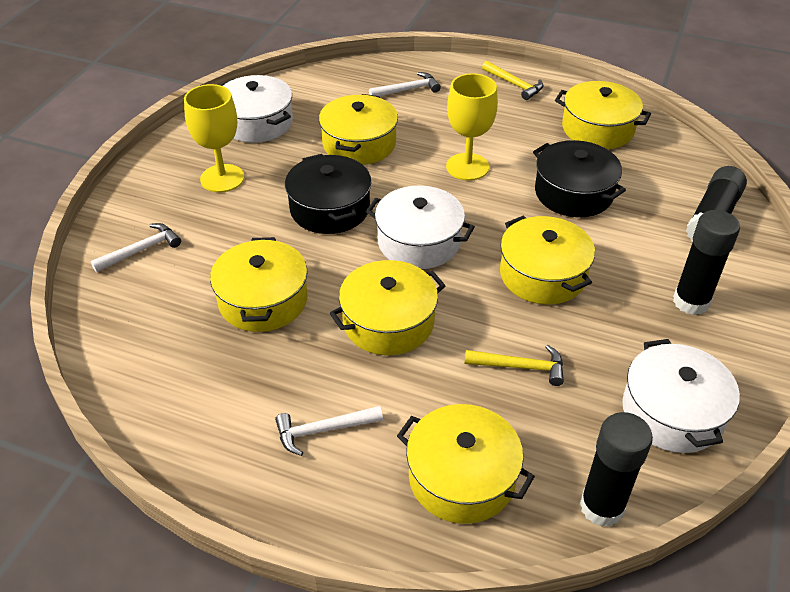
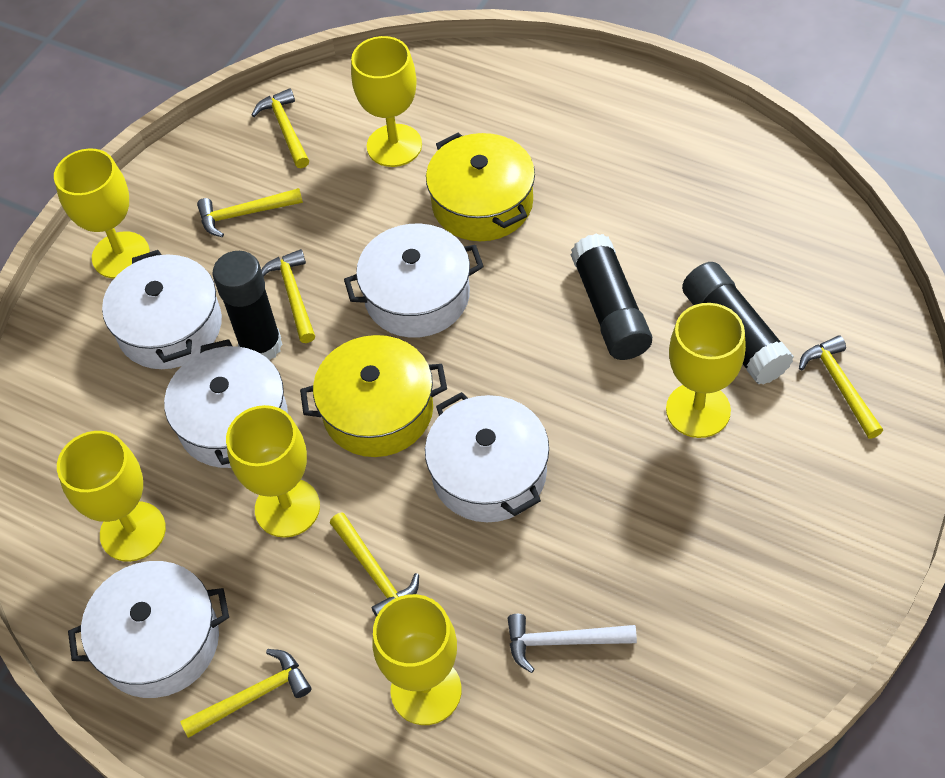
black pot: [285,154,372,234] [533,140,626,217] = 2 -> none = 0
white hammer: [91,223,181,272] [275,406,383,456] [369,72,441,96] = 3 -> [508,614,637,673] = 1
white pot: [221,75,293,143] [366,185,475,269] [622,339,740,453] = 3 -> [68,561,229,698] [102,250,222,369] [164,339,288,468] [344,224,484,338] [425,392,549,522] = 5
yellow goblet: [184,84,244,192] [446,73,498,181] = 2 -> [54,149,150,279] [57,431,166,562] [226,405,320,538] [351,36,422,167] [372,594,462,725] [666,303,746,438] = 6
yellow hammer: [464,344,564,386] [482,61,543,100] = 2 -> [180,649,311,738] [197,188,303,237] [252,88,309,168] [261,249,315,343] [330,512,419,617] [799,335,883,439] = 6
yellow pot: [210,237,308,332] [319,94,398,165] [330,260,445,355] [397,404,535,524] [500,216,595,305] [555,81,651,149] = 6 -> [300,335,447,457] [426,132,535,241] = 2

